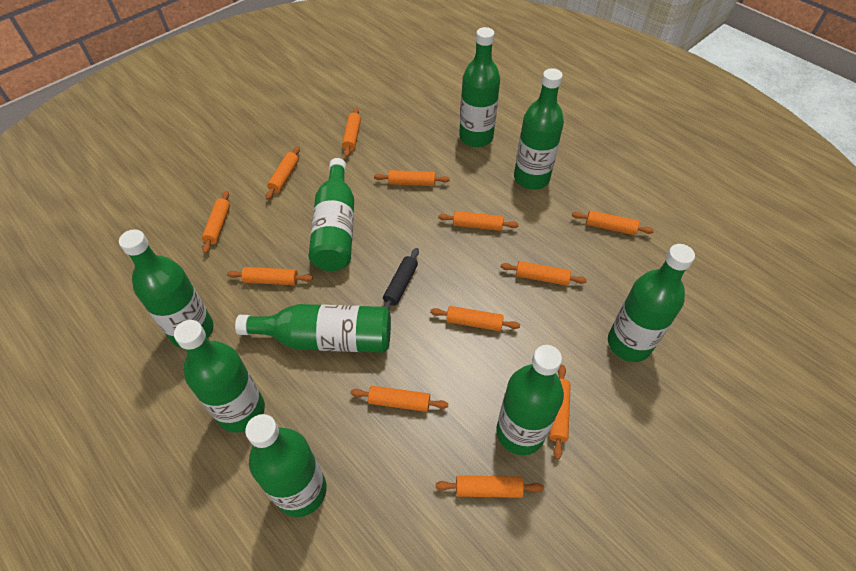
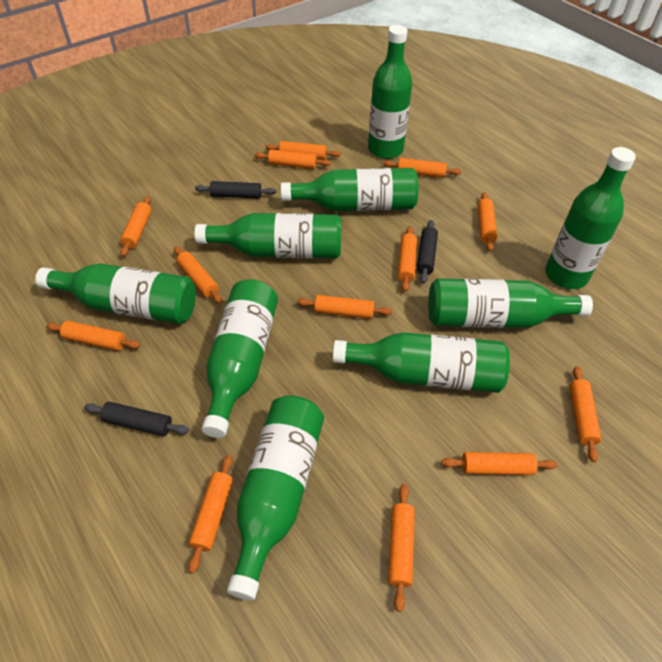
black rolling pin: [383,248,419,310] = 1 -> [84,402,189,436] [195,181,276,198] [417,220,438,284] = 3
orange rolling pin: [202,191,230,254] [227,267,313,285] [266,146,300,200] [342,108,361,157] [350,386,449,412] [374,170,450,186] [430,306,520,331] [435,475,544,498] [438,211,519,231] [501,261,587,286] [549,365,571,459] [572,210,654,235] = 12 -> [46,321,140,351] [120,196,152,257] [174,247,223,304] [188,455,233,574] [254,149,331,169] [265,141,341,160] [297,295,392,319] [383,158,461,178] [388,484,415,612] [398,226,417,292] [441,452,558,475] [478,192,497,251] [570,366,601,462] = 13

